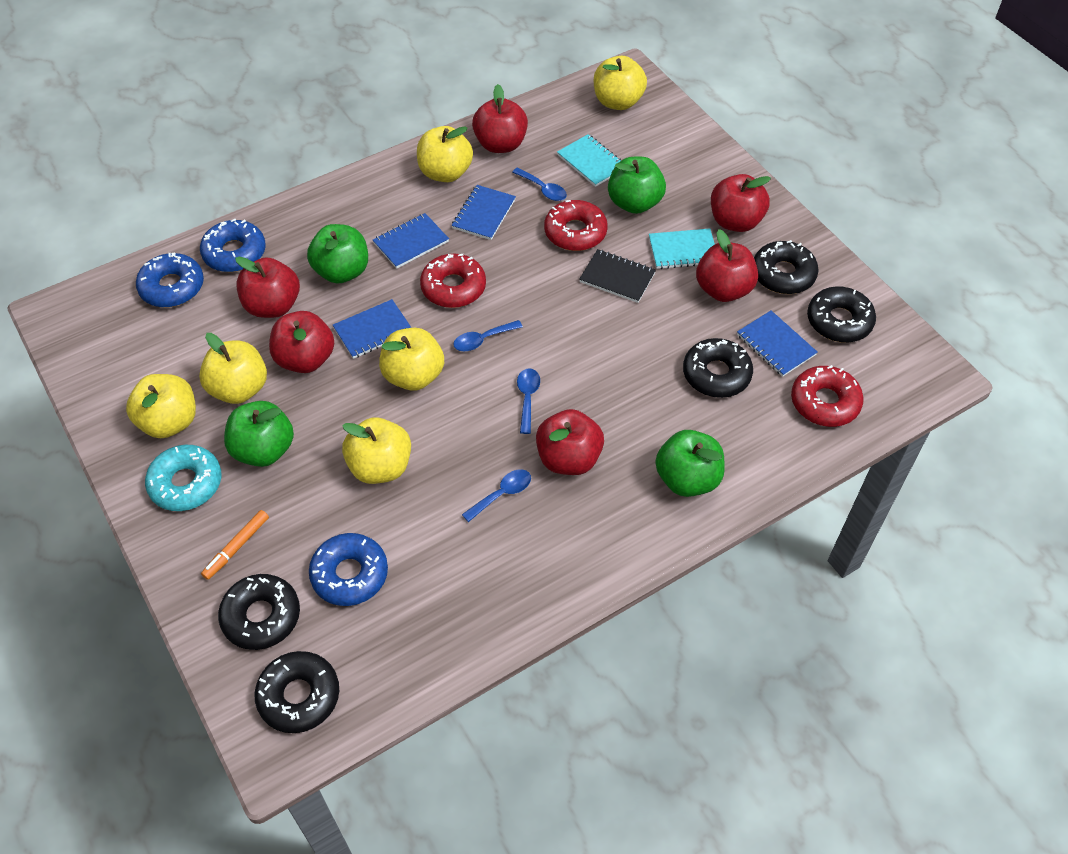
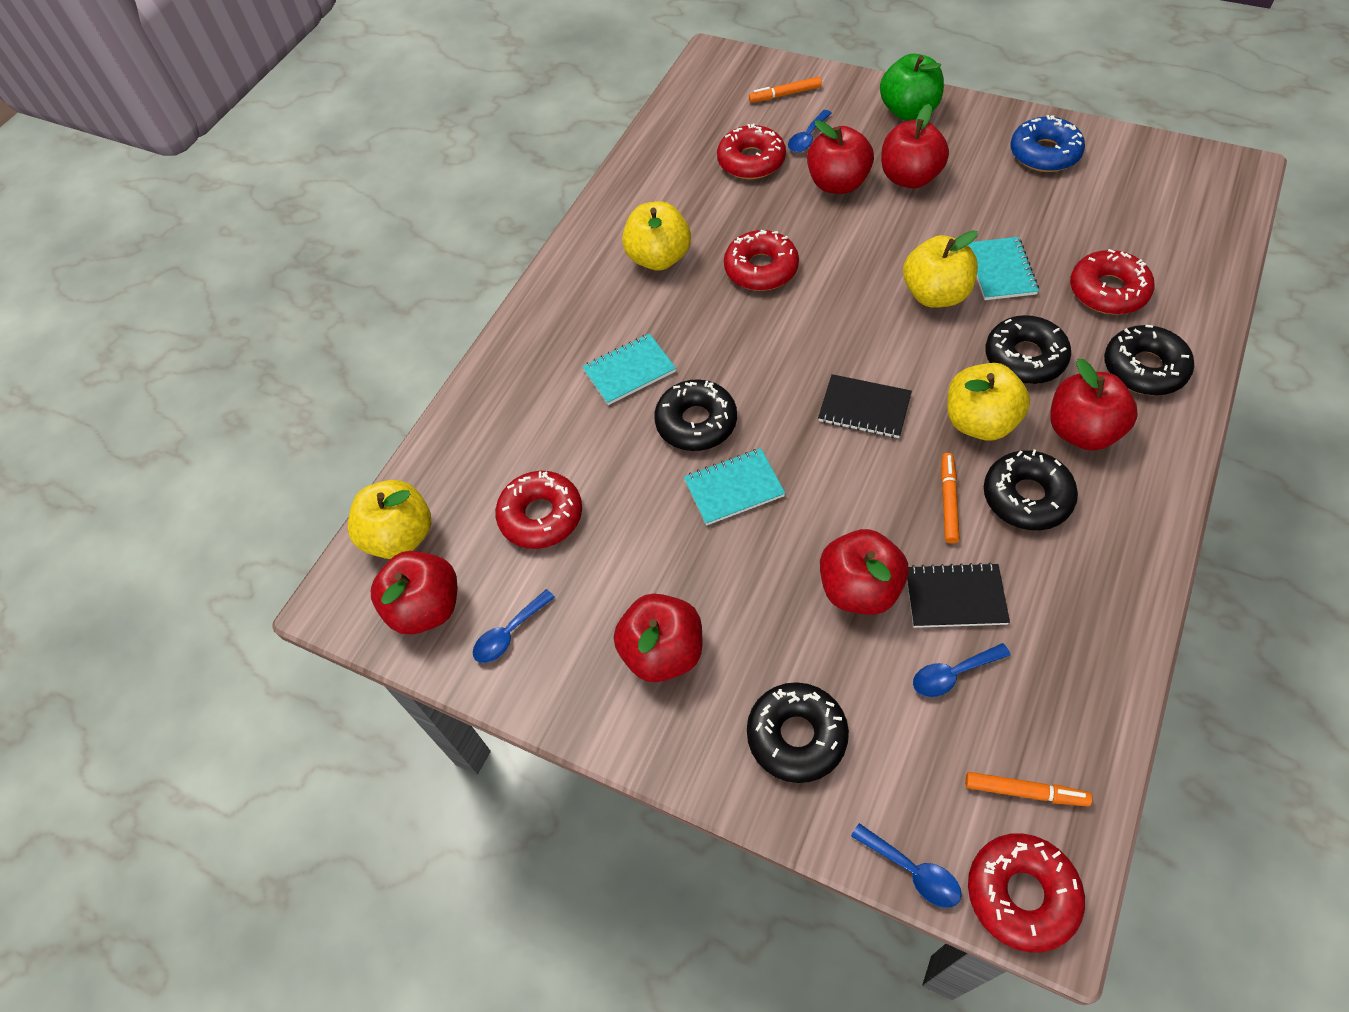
black notebook: [579,249,656,303] = 1 -> [818,374,912,438] [907,562,1010,628] = 2
blue donut: [136,253,204,307] [200,219,266,272] [309,533,388,606] = 3 -> [1011,115,1085,172] = 1
blue notebook: [333,299,412,359] [373,213,449,269] [452,185,516,240] [737,311,818,377] = 4 -> none = 0
green apple: [224,401,294,467] [307,224,368,284] [608,157,666,214] [655,430,724,497] = 4 -> [880,54,944,120] = 1
orange marker: [201,510,269,580] = 1 -> [749,77,822,103] [941,453,960,544] [965,772,1092,806] = 3
red donut: [420,254,486,308] [544,200,608,251] [791,365,864,427] = 3 -> [495,471,582,549] [717,124,786,179] [724,230,799,291] [968,833,1085,953] [1070,249,1154,315] = 5
turquoise donut: [145,445,222,511] = 1 -> none = 0
turquoise notebook: [557,134,621,187] [649,228,715,269] = 2 -> [582,333,676,405] [684,448,785,526] [968,237,1039,300] = 3
yellow apple: [126,374,196,438] [199,333,267,404] [342,417,411,484] [379,328,444,391] [417,126,473,182] [594,56,647,110] = 6 -> [348,480,431,559] [622,201,691,270] [903,230,978,308] [947,363,1030,441] = 4

